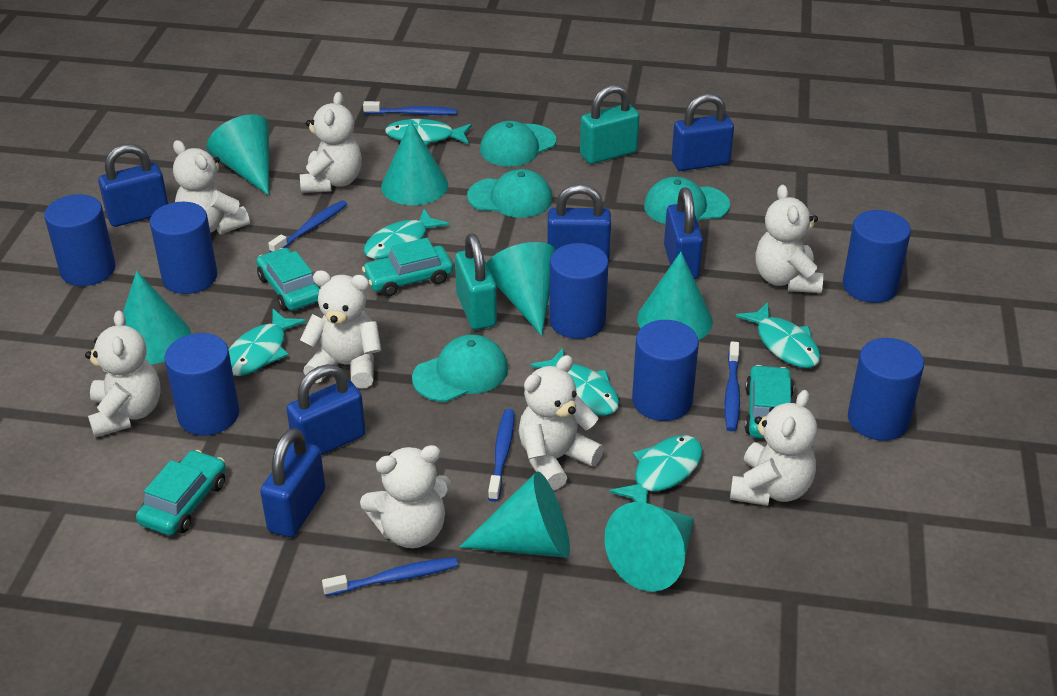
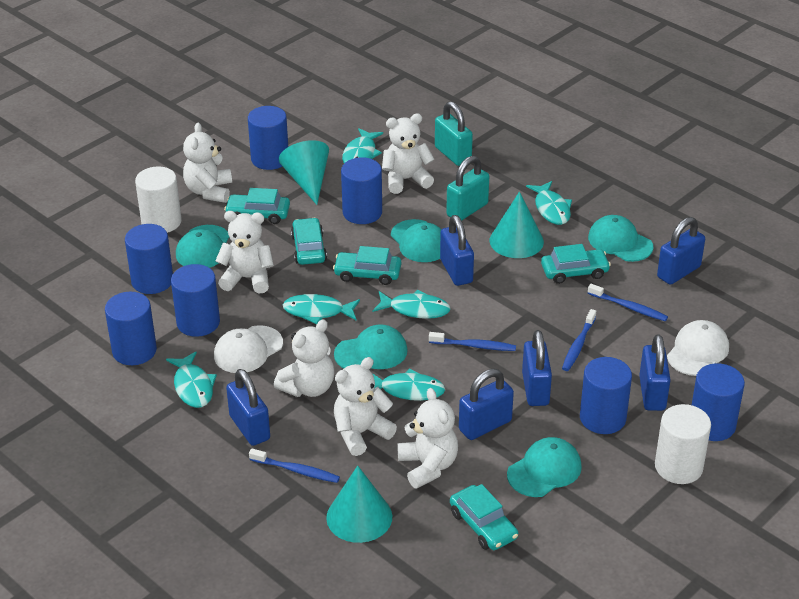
blue toothbrush: [268,200,347,252] [322,557,458,596] [363,101,457,115] [488,409,514,502] [725,341,740,432] = 5 -> [249,449,340,483] [429,332,516,351] [562,309,596,371] [588,284,668,321] = 4
turquoise cap: [412,334,508,402] [467,169,552,218] [480,121,556,166] [644,177,730,224] = 4 -> [176,225,229,268] [334,324,407,369] [391,219,442,262] [507,437,582,497] [588,215,653,262] = 5
turquoise car: [136,450,226,535] [256,248,321,311] [362,238,453,296] [745,365,794,439] = 4 -> [224,188,290,224] [291,218,327,265] [333,246,401,285] [450,484,518,550] [541,244,611,284] = 5
turquoise cone: [123,271,191,364] [207,114,269,196] [381,120,448,205] [459,471,570,558] [487,242,556,336] [604,502,694,592] [637,252,713,340] = 7 -> [279,140,329,205] [326,466,392,543] [490,192,544,258] = 3
white cap: none = 0 -> [214,325,283,373] [667,320,729,376] = 2
white cylinder: none = 0 -> [135,167,182,233] [655,404,711,484] = 2
white teddy bear: [85,310,161,437] [173,140,250,234] [300,92,362,193] [300,270,381,389] [360,445,451,548] [519,355,604,491] [730,390,818,506] [755,185,823,293] = 8 -> [183,123,232,203] [215,211,274,294] [274,319,334,397] [334,357,397,456] [382,113,434,194] [397,388,458,489] = 6

